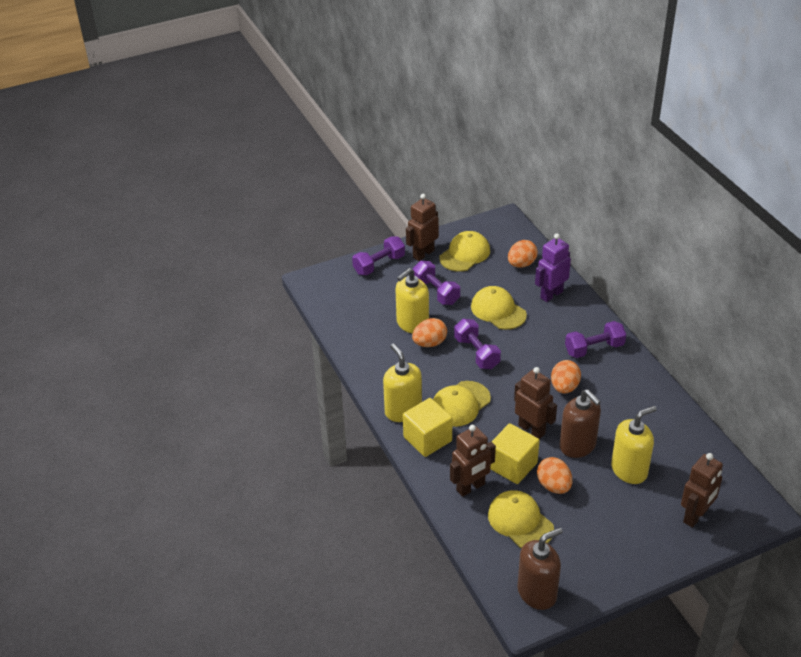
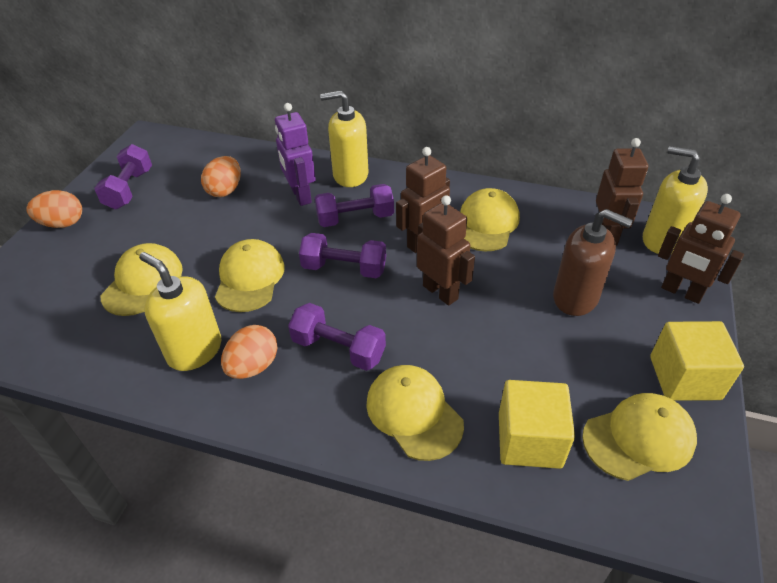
brown soap dispenser: [518,528,563,610] [560,389,601,458] = 2 -> [553,209,633,316] = 1
orange egg: [412,318,447,347] [508,240,538,268] [537,457,572,494] [551,360,581,394] = 4 -> [26,190,82,228] [201,156,241,197] [221,325,278,379] = 3
yellow cap: [433,381,491,427] [439,231,490,272] [471,286,527,330] [488,490,554,548] = 4 -> [101,243,183,316] [215,239,285,312] [366,365,464,461] [460,188,520,252] [582,393,697,481] = 5

